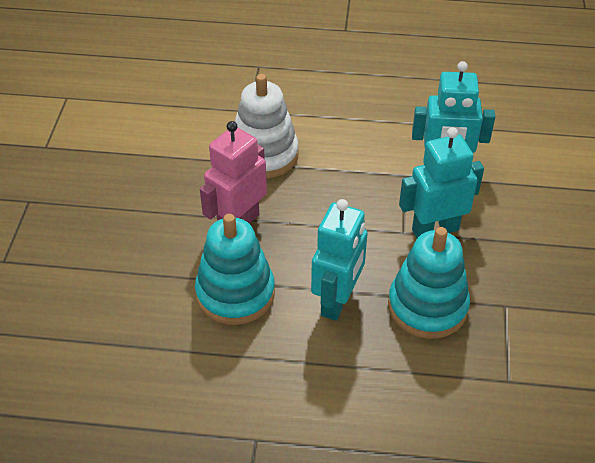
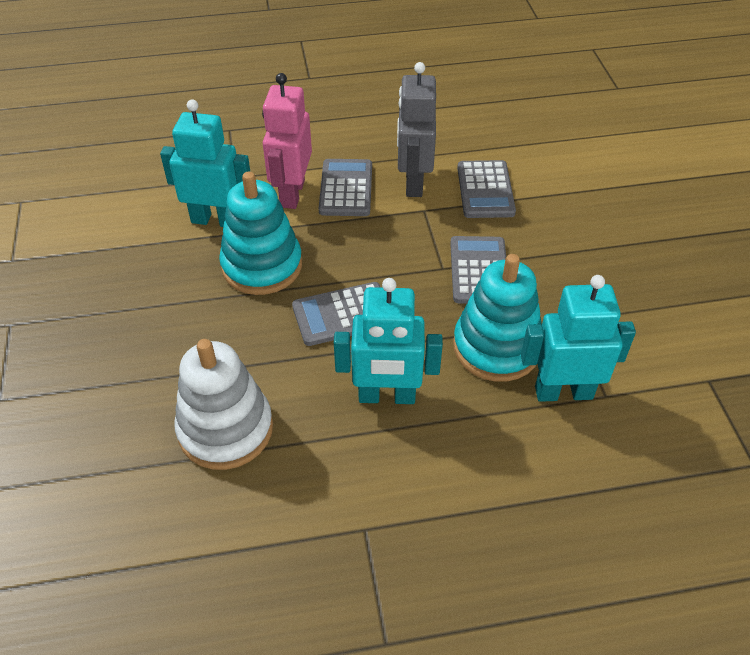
grey calculator: none = 0 -> [292,282,381,346] [319,159,372,216] [450,236,506,304] [457,160,516,218] = 4
grey robot: none = 0 -> [397,62,436,197] = 1

